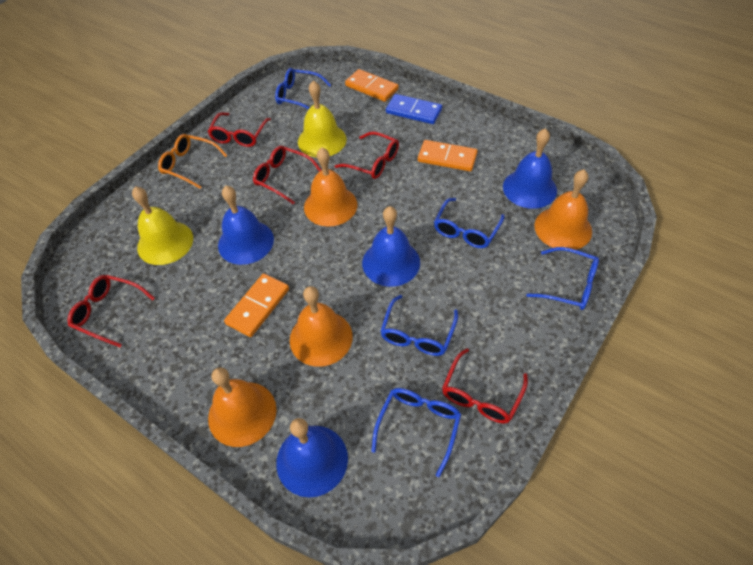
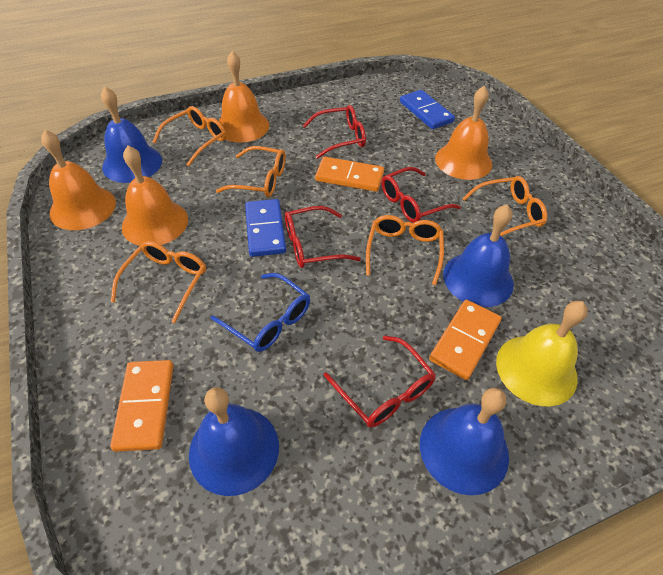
blue domino: [386,94,442,124] = 1 -> [245,199,286,257] [400,90,455,129] = 2
blue glasses: [275,68,331,110] [371,388,461,477] [380,295,458,356] [434,198,504,248] [526,247,599,310] = 5 -> [211,273,310,352] = 1
orange glasses: [158,134,227,189] = 1 -> [111,241,206,323] [153,106,226,166] [216,146,286,197] [366,215,444,286] [462,176,547,236] = 5
red glasses: [68,275,155,347] [208,112,271,147] [253,146,321,205] [335,131,399,179] [442,348,528,424] = 5 -> [285,206,361,268] [303,105,366,159] [324,335,436,428] [382,167,461,223] = 4
yellow bell: [132,186,193,265] [298,80,347,157] = 2 -> [496,301,588,406] = 1

